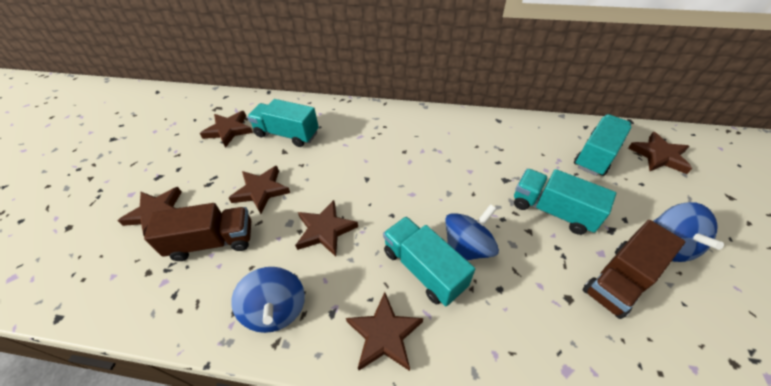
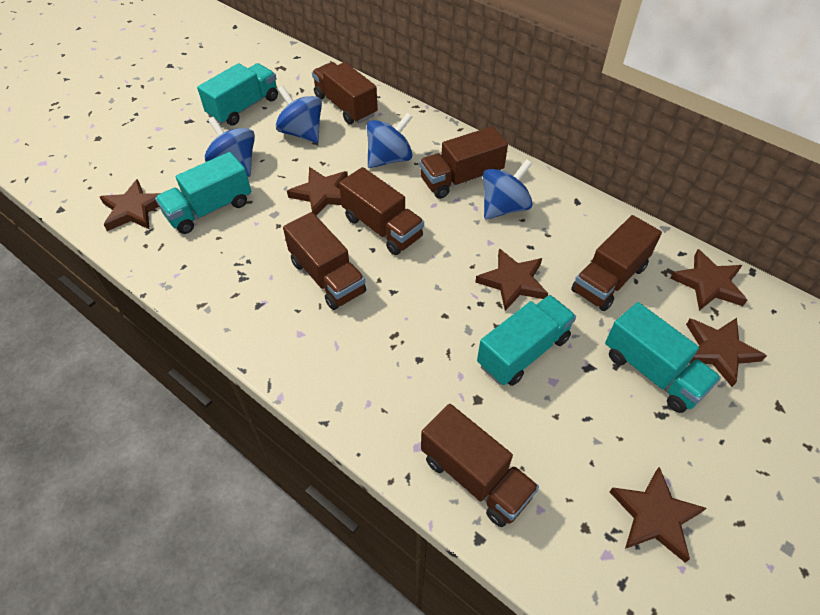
blue spinning top: [231,267,305,333] [445,204,499,261] [653,202,724,262] = 3 -> [205,117,255,177] [276,86,322,143] [367,113,412,168] [483,159,533,219] = 4
brown truck: [144,203,251,261] [583,220,685,319] = 2 -> [283,212,366,310] [312,62,378,124] [339,167,424,255] [419,126,508,199] [421,404,539,527] [571,215,662,311] = 6

